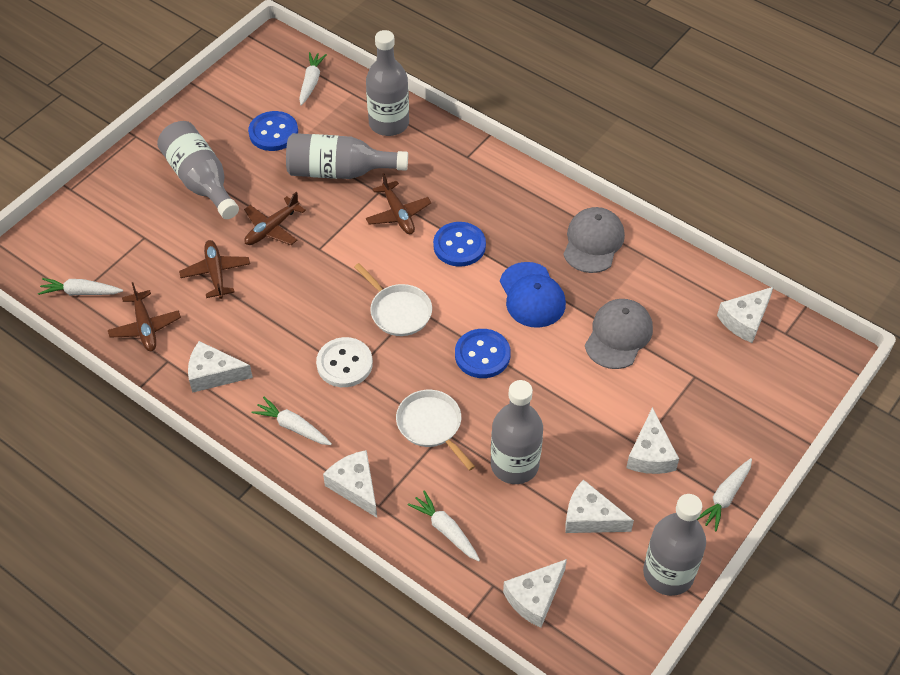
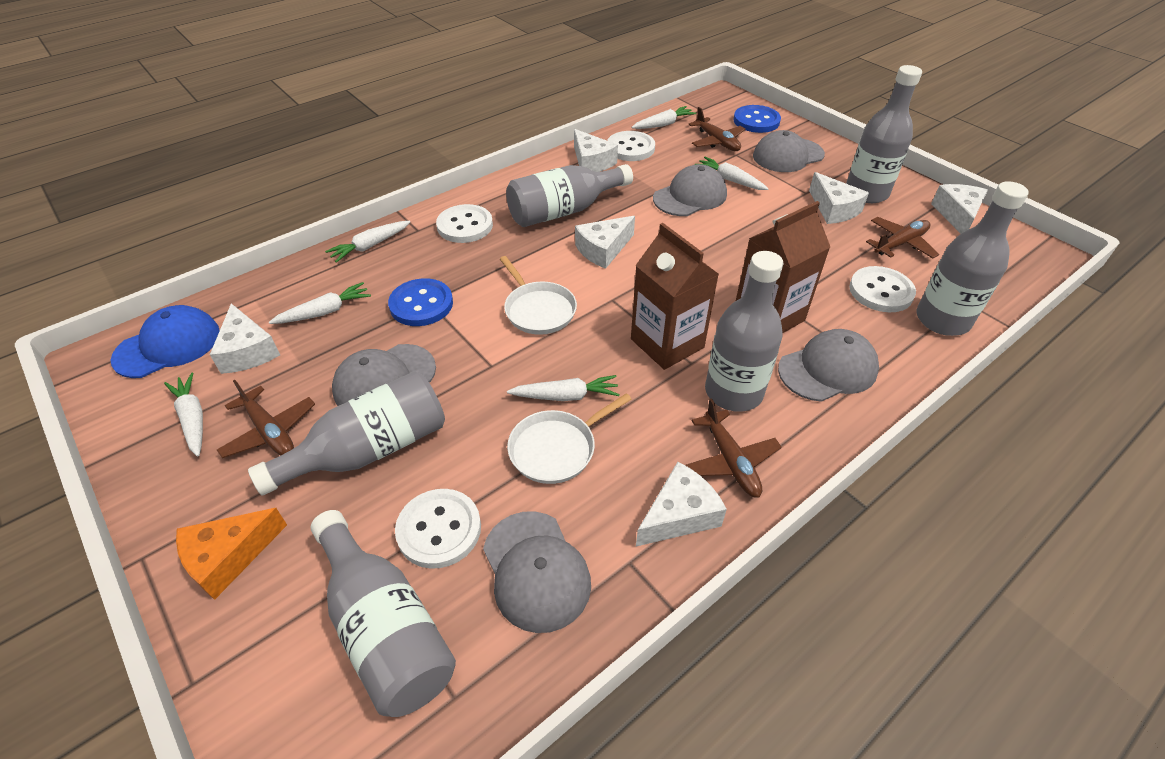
blue button: [248,111,298,151] [433,222,486,267] [455,329,511,378] = 3 -> [388,278,453,326] [733,105,781,133] = 2
brown carton: none = 0 -> [631,223,719,370] [736,201,830,333] = 2
grey bottle: [157,121,239,219] [286,133,408,179] [366,30,409,136] [491,380,543,484] [643,494,706,596] = 5 -> [248,371,445,496] [311,510,456,717] [506,164,633,227] [705,251,783,412] [846,65,922,203] [916,181,1029,336] = 6
grey cap: [563,207,625,273] [585,299,653,369] = 2 -> [332,344,436,406] [483,511,591,633] [653,164,727,216] [753,130,825,172] [778,329,879,402] = 5
orange cheese: none = 0 -> [176,508,287,600] = 1
white button: [316,337,373,387] = 1 -> [395,489,481,569] [436,204,493,243] [607,131,655,161] [849,266,916,312] = 4
white carrot: [38,278,123,295] [251,397,332,445] [299,52,327,106] [407,490,480,561] [697,458,752,531] = 5 -> [164,373,203,457] [269,282,371,324] [325,221,410,263] [507,375,620,401] [631,106,696,129] [695,157,769,190] = 6

